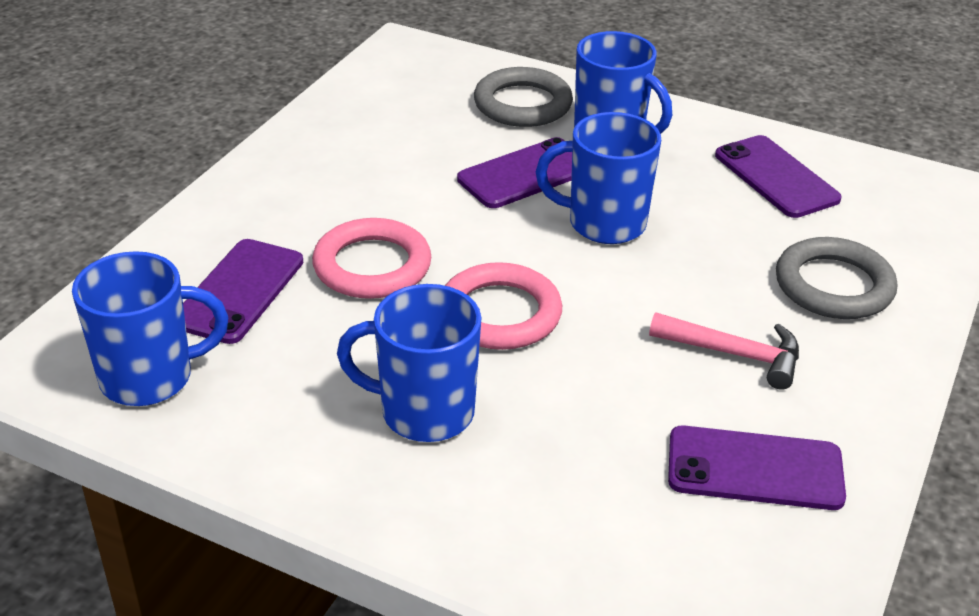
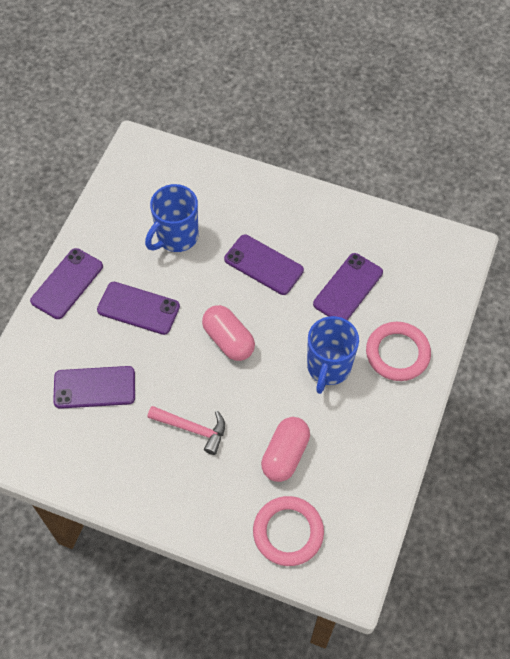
blue mug: [72,251,228,406] [337,284,482,442] [536,112,661,244] [574,31,672,134] = 4 -> [145,184,198,252] [307,316,359,394] = 2
grey ring: [474,67,573,127] [776,237,897,319] = 2 -> none = 0
pink capsule: none = 0 -> [202,305,255,361] [261,417,310,482] = 2
purple phone: [183,239,303,344] [457,137,572,208] [668,426,846,510] [715,135,842,218] = 4 -> [30,248,103,319] [53,366,135,409] [97,282,180,335] [224,235,304,295] [313,253,383,320] = 5

